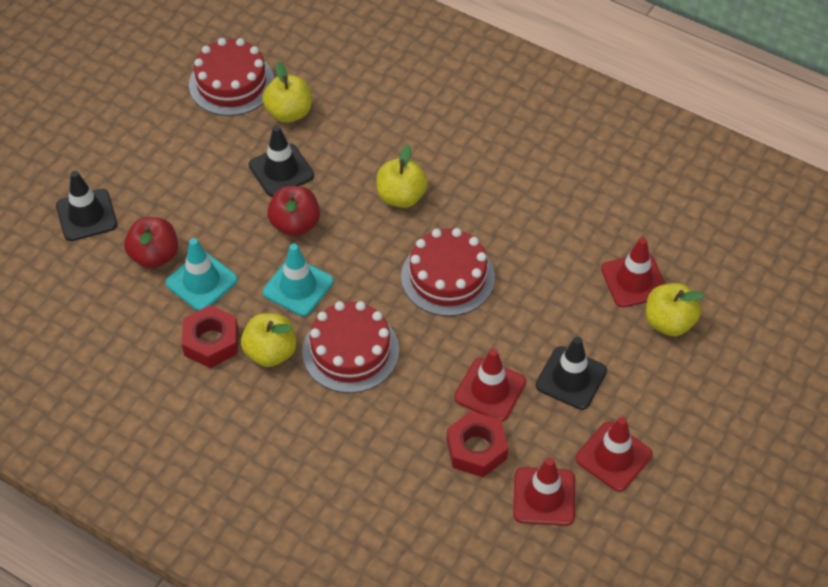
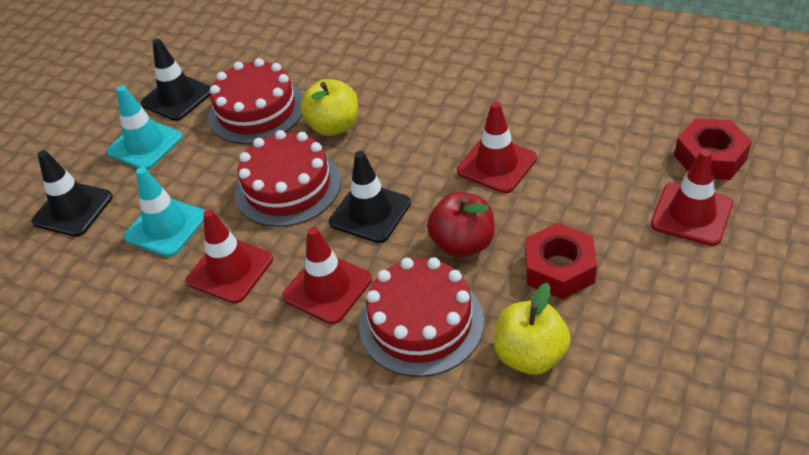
red apple: [124,217,178,269] [267,186,320,237] = 2 -> [427,192,495,257] = 1
yellow apple: [241,313,297,367] [262,62,312,123] [377,145,428,208] [646,283,704,336] = 4 -> [300,79,358,136] [494,283,571,375] = 2

